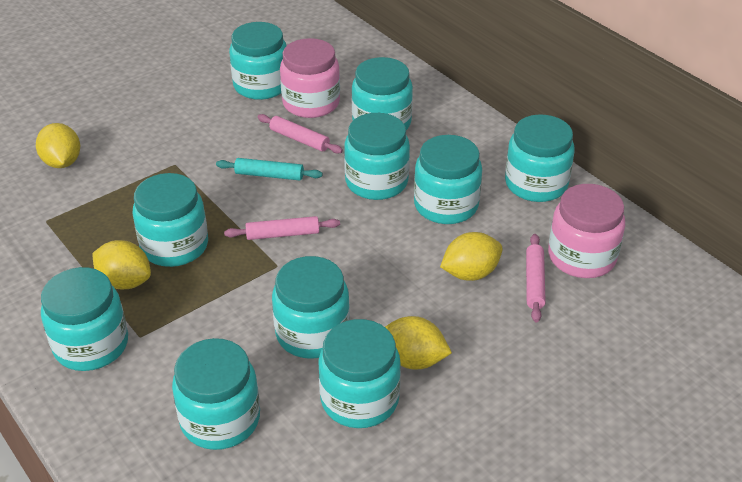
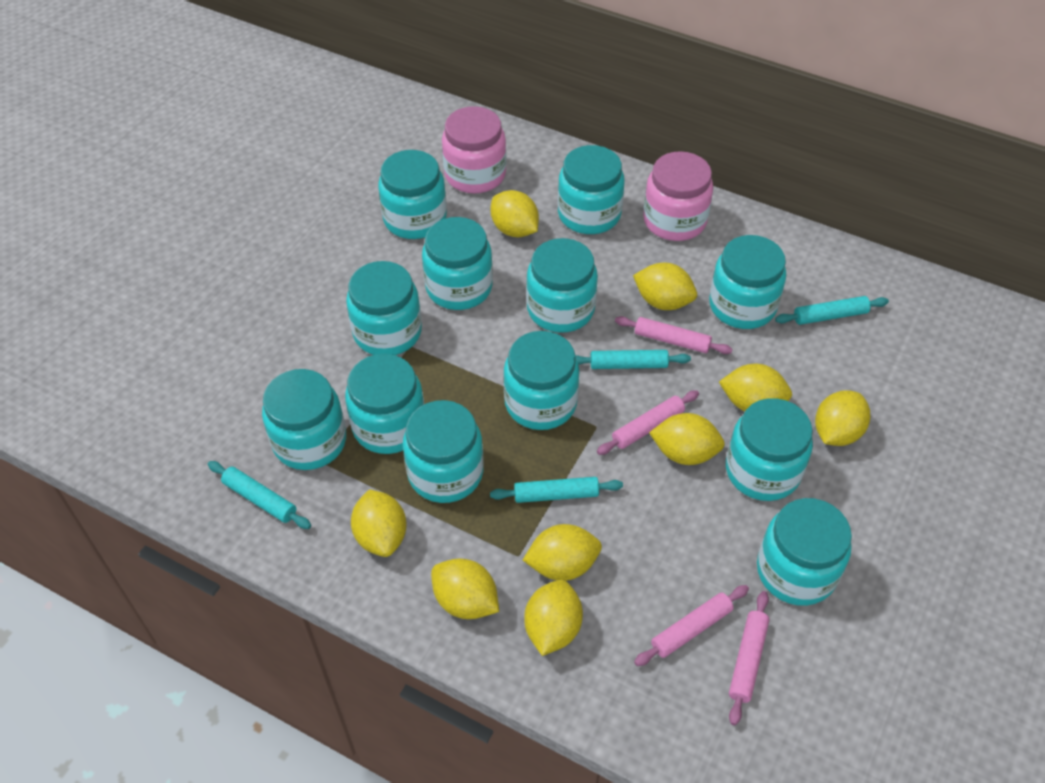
pink rolling pin: [224,216,340,240] [257,114,343,154] [526,234,546,322] = 3 -> [597,390,699,455] [615,316,732,354] [634,585,749,666] [729,591,770,725] = 4
turquoise jar: [41,267,128,371] [133,173,208,267] [172,338,260,450] [229,22,287,100] [272,256,350,359] [318,319,401,428] [344,113,410,200] [352,57,413,130] [414,135,482,224] [505,114,575,202] = 10 -> [262,369,346,470] [345,354,424,454] [346,261,422,355] [378,150,447,239] [403,400,484,503] [422,217,493,310] [503,331,579,430] [526,238,598,333] [558,145,625,234] [709,235,786,329] [726,398,813,501] [757,498,852,606] = 12
turquoise rolling pin: [216,158,322,181] = 1 -> [208,461,311,529] [490,477,623,503] [575,350,691,369] [775,296,889,325] = 4
yellow lemon: [36,123,80,168] [92,240,151,289] [385,316,452,370] [440,232,503,281] = 4 -> [351,489,407,557] [431,559,499,619] [490,190,539,237] [523,524,602,581] [524,580,583,656] [633,263,697,310] [649,413,725,465] [719,364,792,411] [815,390,870,446] = 9

